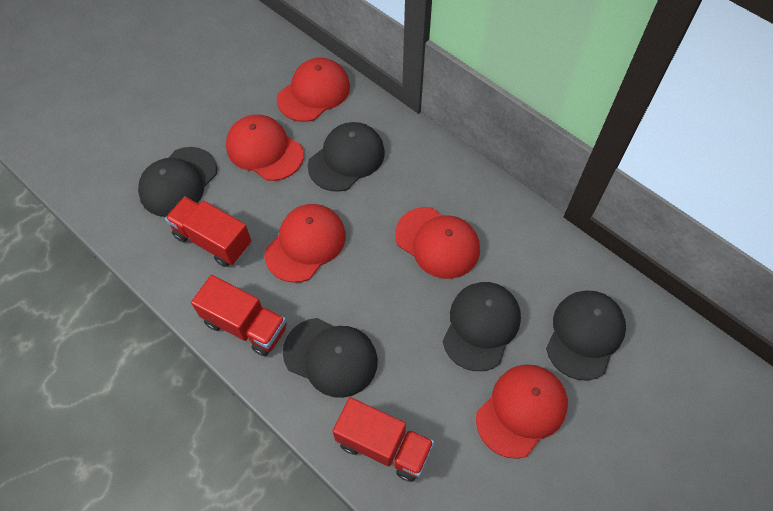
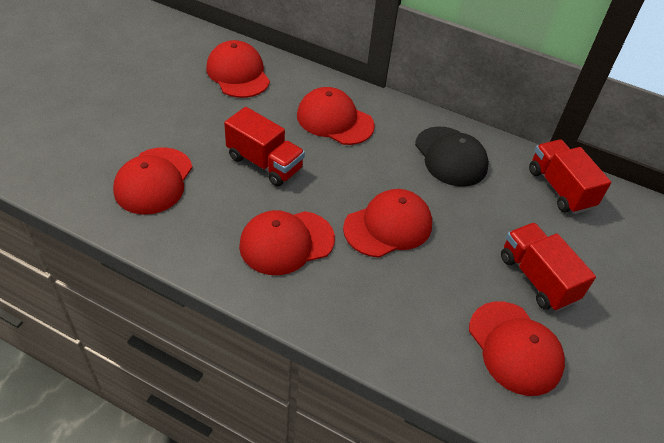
black cap: [138,147,217,217] [283,318,378,398] [308,122,385,192] [443,282,521,371] [546,291,626,381] = 5 -> [415,126,489,187] = 1
red cap: [226,115,304,181] [264,204,346,283] [277,58,350,122] [395,207,480,279] [476,364,568,459] = 5 -> [113,147,192,215] [206,40,270,98] [239,210,335,275] [297,87,375,145] [343,189,432,257] [469,302,565,396] = 6

